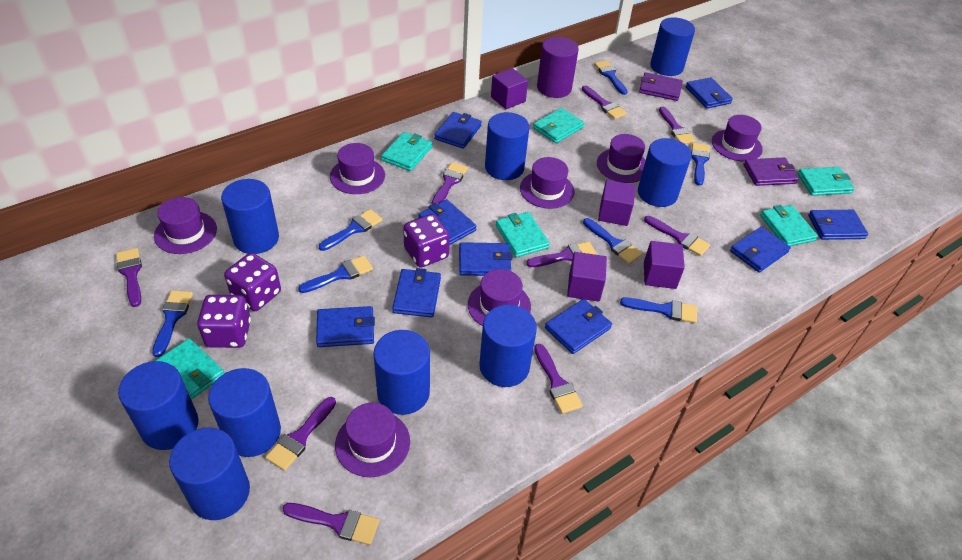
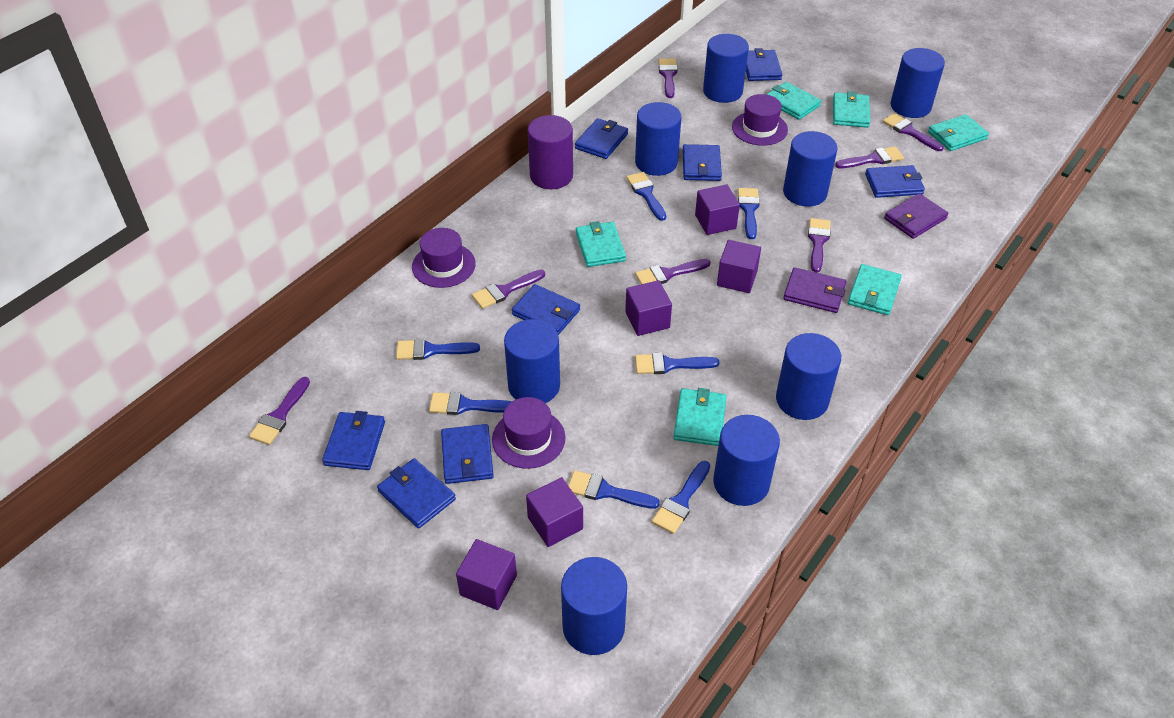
blue cylinder: [118,361,198,450] [169,428,250,520] [208,368,281,457] [221,179,279,254] [373,330,430,415] [479,305,537,387] [485,112,530,180] [638,138,692,207] [650,17,695,76] = 9 -> [504,319,560,403] [561,557,627,655] [635,102,681,176] [703,34,749,103] [713,415,780,506] [776,333,841,420] [783,131,838,206] [891,48,945,118] = 8
blue wallet: [316,306,375,347] [392,268,441,318] [418,199,477,245] [434,112,482,149] [459,242,512,276] [545,299,612,354] [686,77,733,109] [730,227,791,273] [808,210,868,240] = 9 -> [322,411,385,470] [377,458,456,528] [441,424,494,484] [512,284,580,335] [575,118,628,159] [682,144,722,181] [746,48,782,81] [865,165,925,198] = 8
purple brush: [116,248,142,307] [265,397,336,471] [282,503,379,545] [432,162,468,204] [526,242,597,267] [534,344,583,414] [582,85,627,119] [644,216,710,256] [659,106,696,144] = 9 -> [249,377,310,445] [472,269,545,309] [635,259,711,284] [659,58,678,98] [808,218,831,273] [835,146,904,168] [883,113,944,151] = 7
purple cube: [491,68,528,109] [567,252,607,302] [598,180,636,226] [644,241,685,289] = 4 -> [456,539,517,610] [526,477,583,547] [625,280,672,336] [695,184,740,235] [717,240,761,293] = 5
purple dice: [197,295,251,348] [224,253,281,311] [403,214,450,268] = 3 -> none = 0
purple hat: [154,197,217,254] [330,143,385,194] [335,403,410,477] [468,269,531,326] [520,157,575,209] [597,134,646,183] [712,115,763,162] = 7 -> [412,228,476,288] [492,397,566,469] [732,94,788,146] = 3

